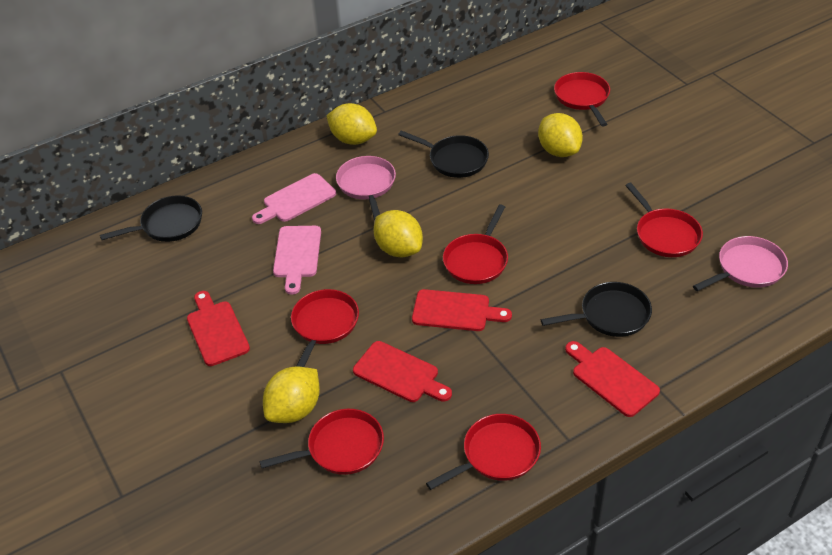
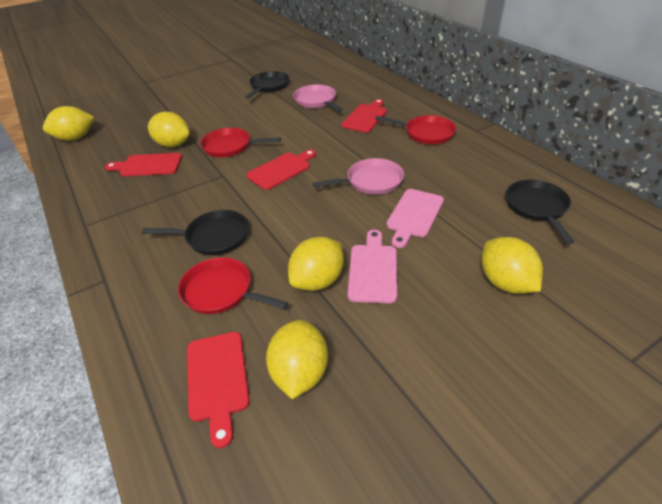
red pan: [260,409,384,475] [291,289,359,367] [426,414,541,490] [443,204,508,284] [554,72,610,126] [625,183,703,257] = 6 -> [178,257,288,314] [200,128,281,157] [375,115,456,144] = 3
yellow lemon: [263,366,320,423] [326,103,377,145] [373,210,423,257] [538,113,583,157] = 4 -> [43,106,94,141] [148,112,190,148] [266,320,328,399] [288,237,344,291] [481,237,543,294] = 5

